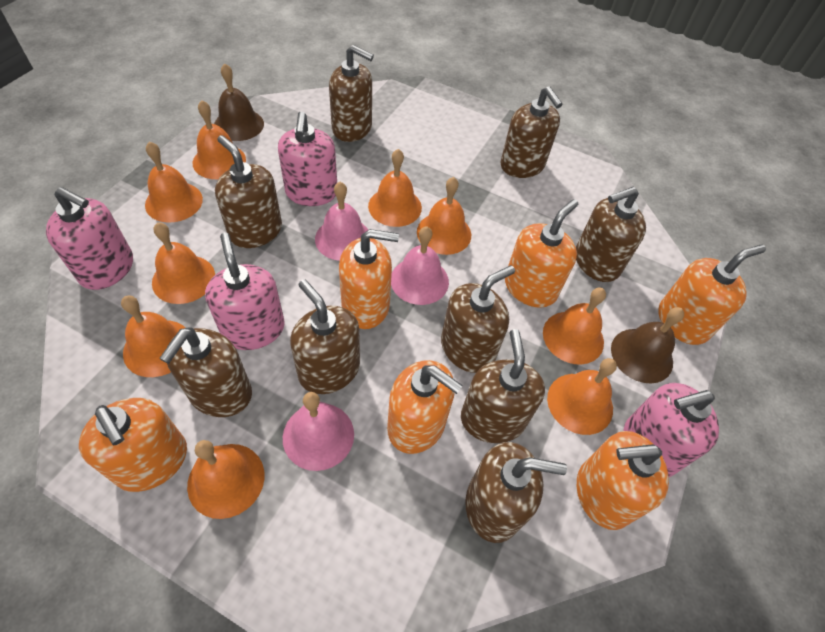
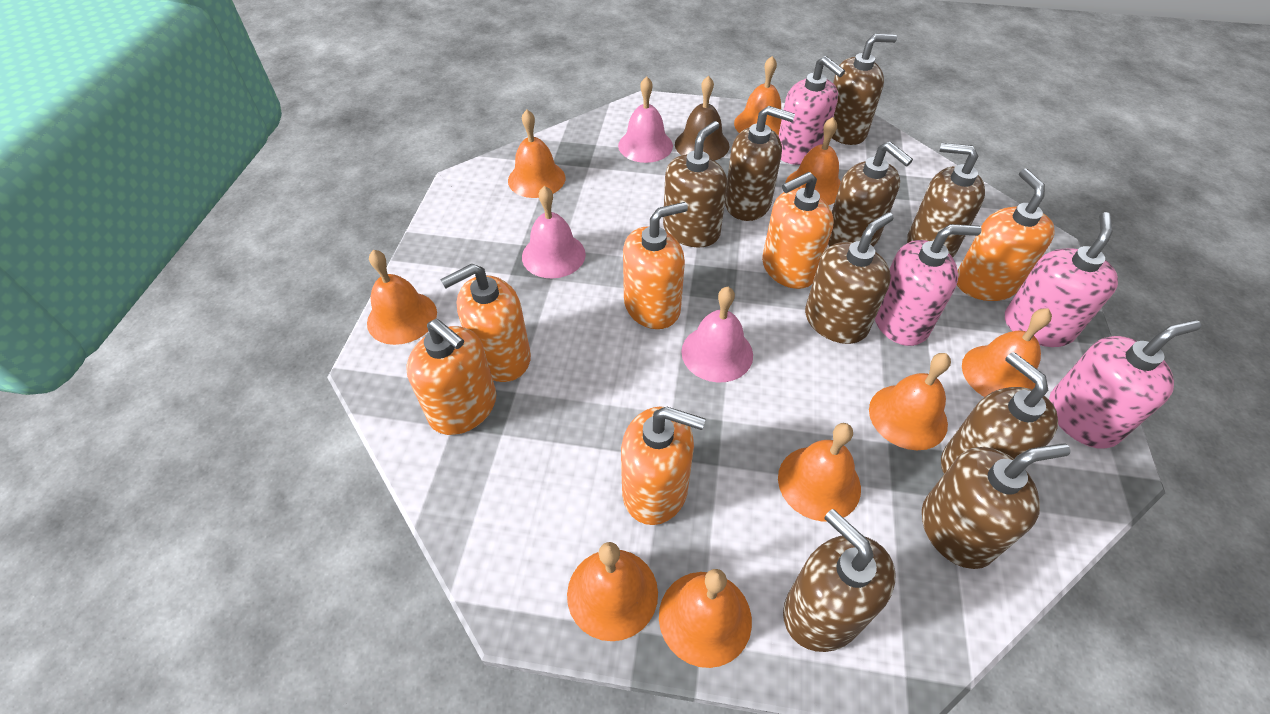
brown bell: [214,63,264,141] [611,307,684,383] = 2 -> [675,76,729,161] = 1

